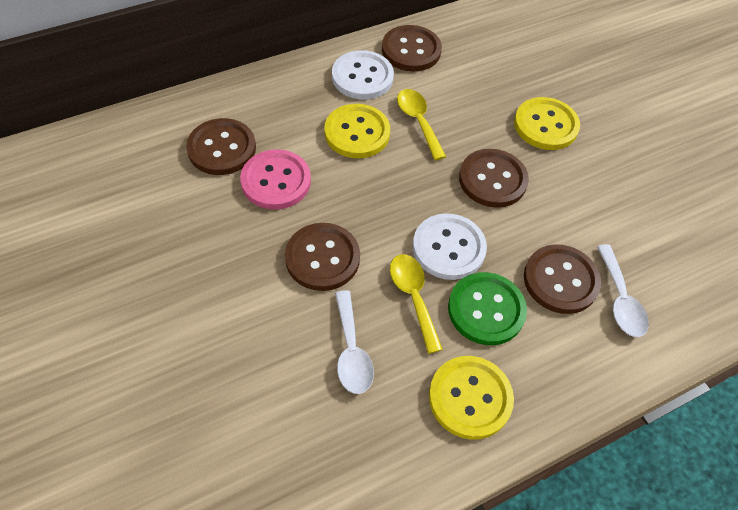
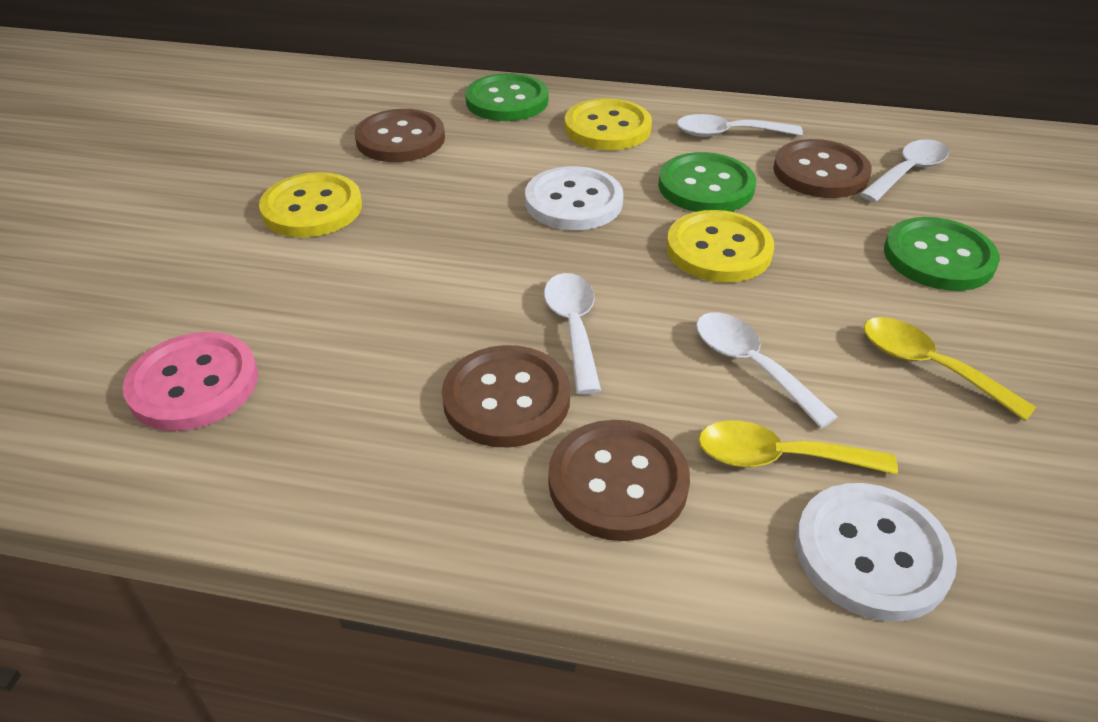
brown button: [186,118,256,175] [285,223,360,291] [382,25,442,72] [459,149,529,208] [524,244,601,314] = 5 -> [355,109,445,162] [442,345,570,448] [548,420,690,541] [773,139,872,198] = 4
green button: [448,272,527,345] = 1 -> [465,73,548,121] [658,152,756,212] [884,217,1000,291] = 3
white spoon: [335,290,374,394] [597,244,649,337] = 2 -> [544,273,601,395] [677,114,803,137] [696,312,838,428] [860,139,949,202] = 4

